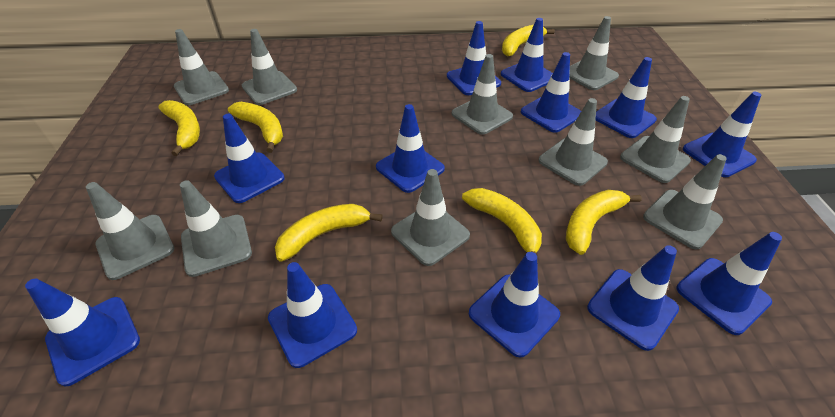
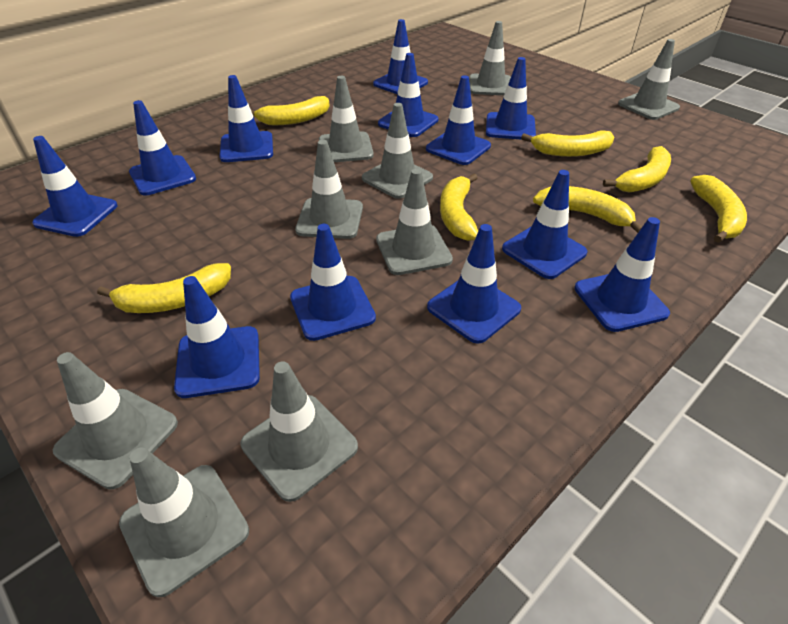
grey traffic cone: [86,182,174,280] [174,29,229,105] [180,180,252,277] [242,29,297,105] [391,169,470,266] [452,54,513,135] [538,98,608,186] [569,16,619,90] [620,96,691,183] [643,154,727,249] = 10 -> [53,352,178,490] [119,448,249,597] [241,361,358,502] [295,140,363,239] [319,76,374,162] [362,103,433,199] [376,169,453,275] [469,21,511,95] [618,39,680,120] = 9
yellow banana: [158,100,200,156] [228,102,283,153] [275,204,383,262] [462,188,542,264] [502,25,555,57] [566,190,642,255] = 6 -> [97,263,231,313] [251,96,330,125] [440,173,478,241] [521,131,614,157] [533,186,643,233] [603,146,671,192] [690,175,747,243] = 7

